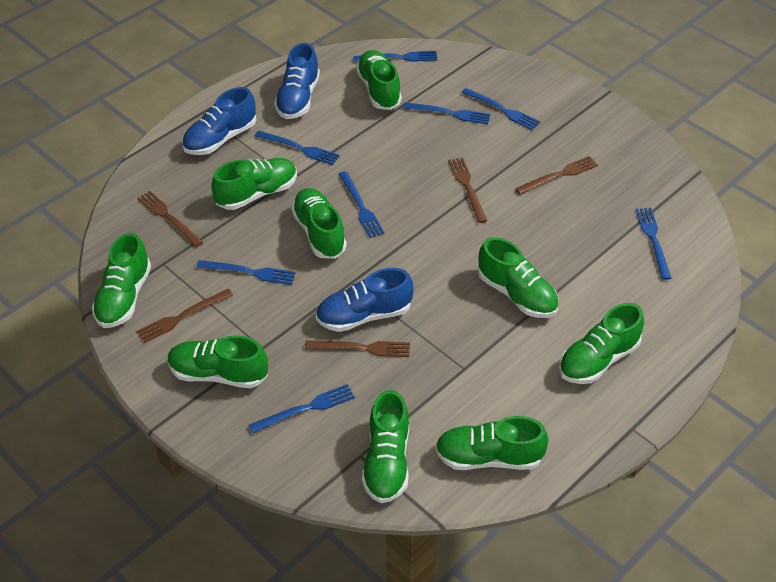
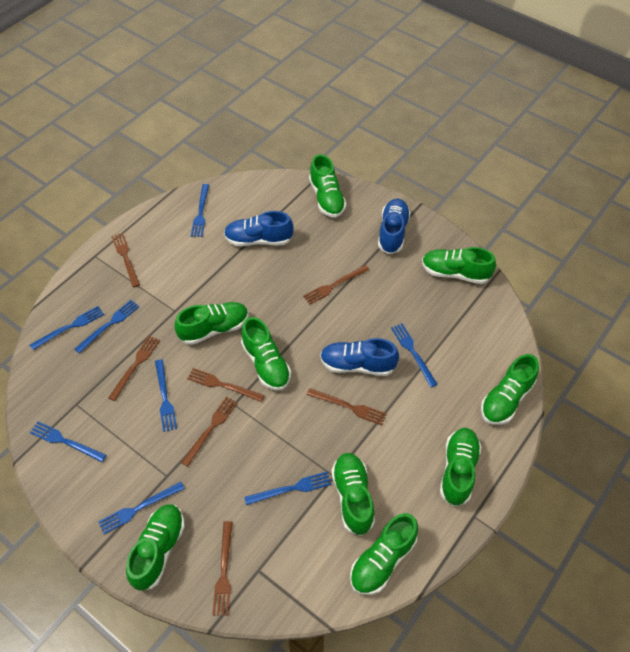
brown fork: [136,289,233,343] [137,191,203,247] [305,340,410,357] [448,157,487,223] [515,156,598,194] = 5 -> [108,336,160,401] [111,233,140,287] [181,396,238,467] [187,368,265,402] [212,521,233,616] [303,265,369,305] [307,388,387,425] = 7

